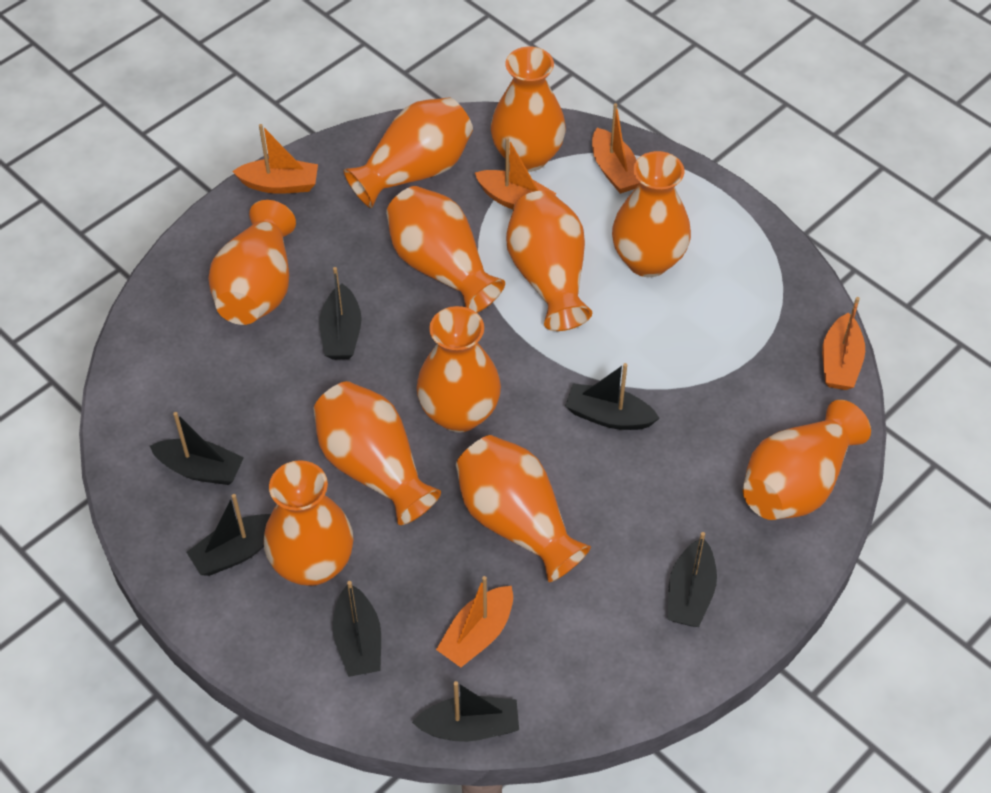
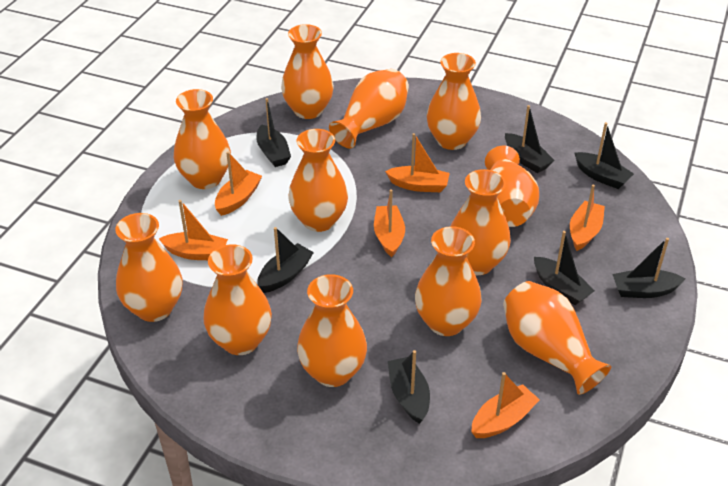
orange boat: [232,124,318,194] [436,576,513,667] [475,137,556,209] [592,103,639,194] [822,297,865,390] = 5 -> [159,200,228,260] [215,152,262,216] [374,189,405,257] [385,133,450,192] [471,372,540,438] [570,185,605,251] = 6
orange vase: [208,200,296,325] [264,460,354,586] [314,381,441,525] [344,97,473,208] [386,186,505,313] [417,306,501,433] [456,435,591,582] [491,47,566,172] [506,191,592,331] [612,151,691,277] [743,400,871,520] = 11 -> [115,213,182,322] [174,89,231,189] [203,244,272,355] [281,24,334,119] [288,129,348,232] [297,274,367,387] [329,69,409,149] [415,226,482,336] [427,53,481,150] [451,169,511,275] [485,146,539,227] [503,281,611,395] = 12

